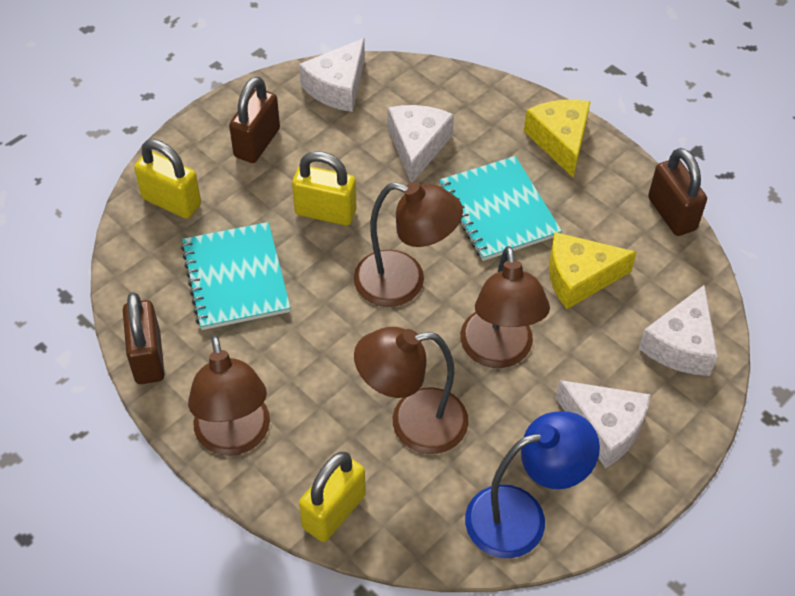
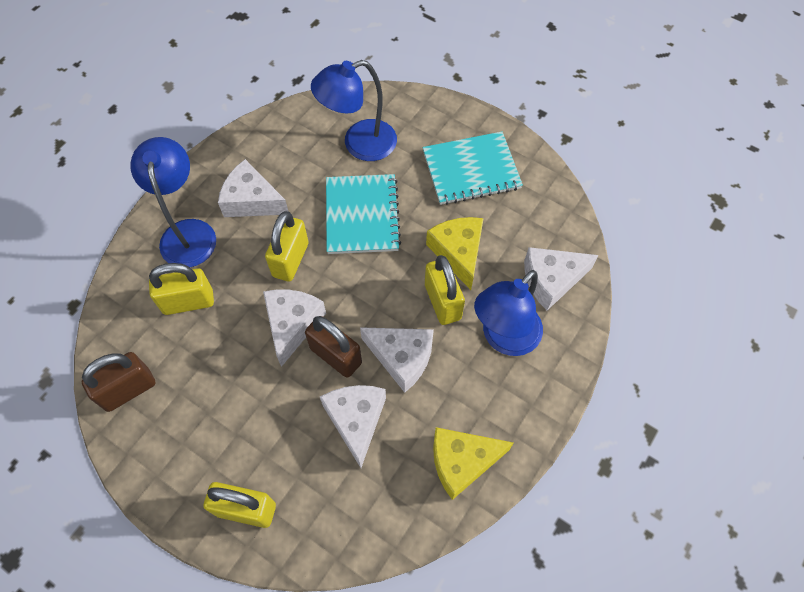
blue lamp: [465,411,600,558] = 1 -> [130,137,216,267] [311,60,397,161] [474,270,543,356] = 3
brown lamp: [188,335,270,456] [354,182,463,307] [354,327,469,454] [460,246,550,368] = 4 -> none = 0
brown padlock: [123,292,165,384] [229,76,280,163] [648,148,707,236] = 3 -> [81,352,156,412] [305,316,362,378] = 2
white cheese: [299,38,365,112] [388,105,454,182] [556,380,651,468] [639,285,718,376] = 4 -> [218,159,289,217] [263,290,326,367] [320,385,386,468] [360,327,434,393] [524,247,599,310] = 5
yellow padlock: [134,139,201,219] [292,151,356,226] [299,452,366,542] = 3 -> [149,263,214,315] [204,482,276,528] [265,211,309,282] [425,255,465,325] = 4

